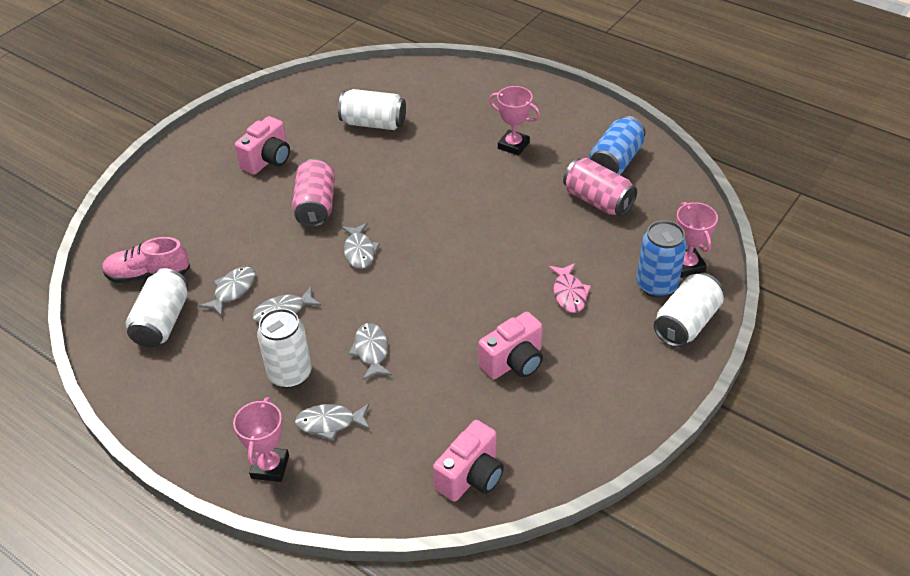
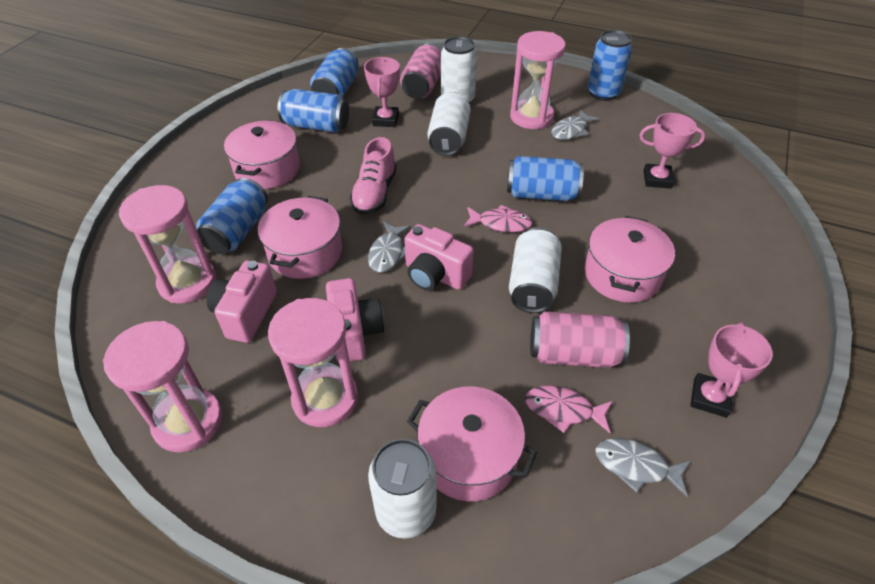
blue can: [590,116,646,175] [637,220,687,298] = 2 -> [196,178,268,254] [278,89,349,133] [310,48,358,98] [507,156,584,201] [588,30,632,101] = 5
grey fish: [199,266,255,317] [252,287,322,323] [295,404,370,440] [342,223,380,269] [348,323,392,380] = 5 -> [368,222,411,273] [551,109,599,140] [595,438,691,497] = 3
pink fish: [548,263,591,313] = 1 -> [464,205,533,232] [525,385,613,433] = 2
pink hourglass: none = 0 -> [103,321,222,452] [119,185,216,304] [268,298,358,427] [510,31,566,129] = 4
pink pot: none = 0 -> [224,120,300,189] [258,196,342,279] [407,386,537,501] [585,216,675,303] = 4

